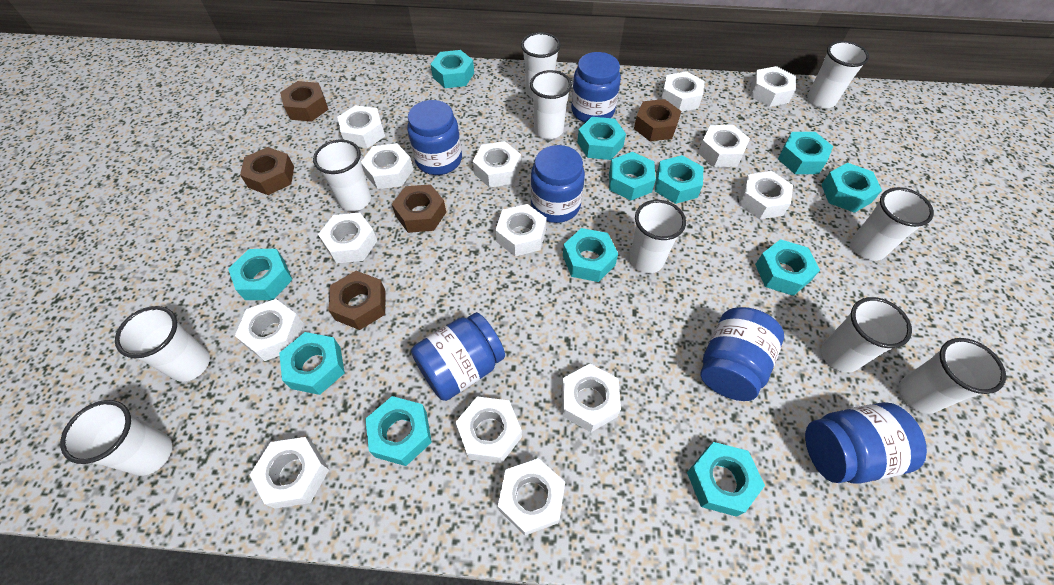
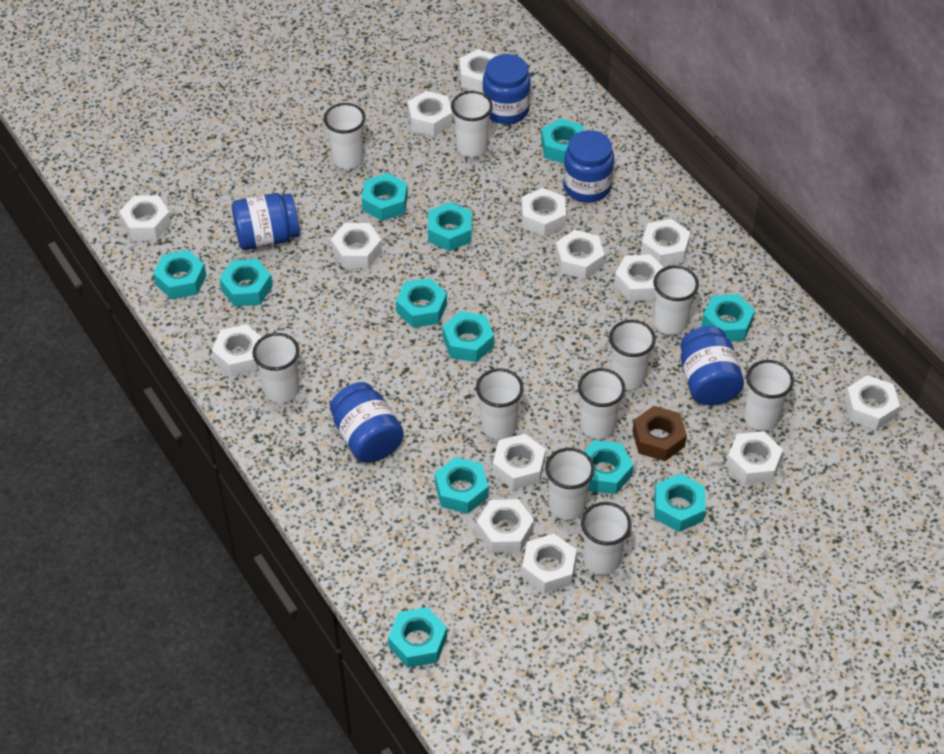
blue jar: [407,100,462,175] [411,312,505,401] [531,145,585,223] [571,52,621,123] [700,307,784,401] [805,402,927,484] = 6 -> [232,193,300,250] [330,382,404,463] [482,54,531,124] [563,130,614,202] [680,326,744,405] = 5
brown nut: [240,147,294,195] [280,81,329,122] [328,271,385,330] [392,184,446,233] [634,99,681,141] = 5 -> [632,406,687,461] = 1

